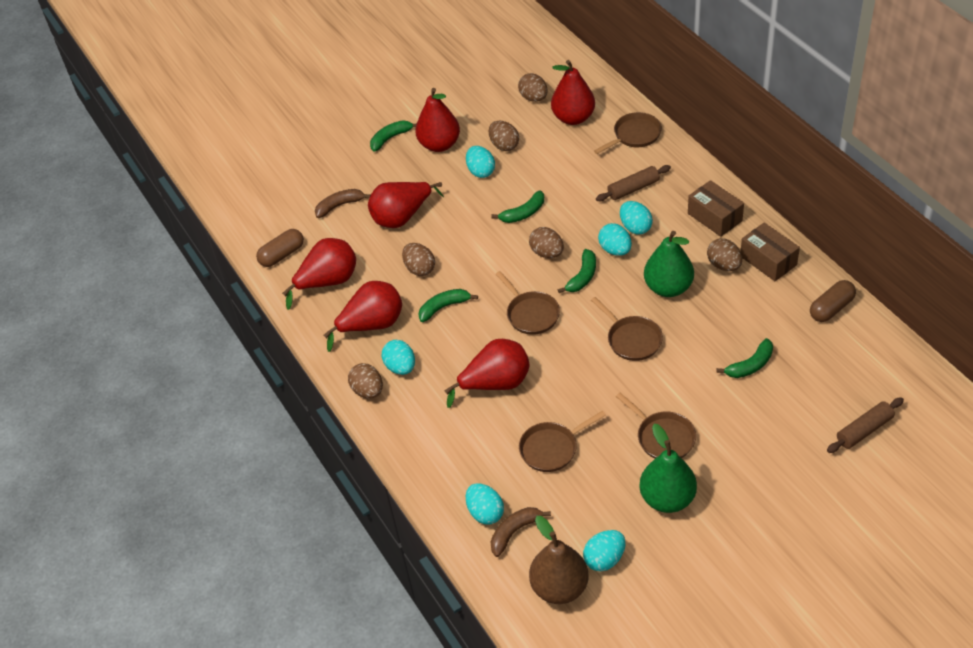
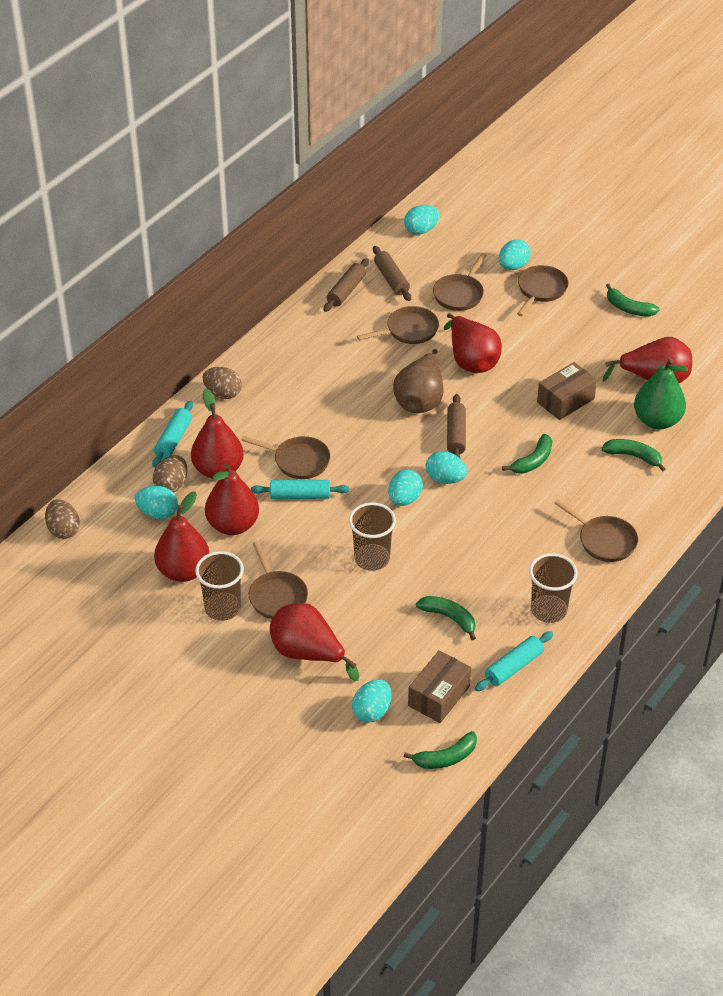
brown banana: [315,189,371,218] [491,507,551,557] = 2 -> none = 0
brown capsule: [256,229,304,267] [810,280,856,322] = 2 -> none = 0
brown cup: none = 0 -> [195,551,244,621] [349,503,396,571] [529,553,578,623] = 3
brown egg: [348,363,383,398] [402,243,435,276] [489,121,519,151] [518,73,548,102] [529,227,564,258] [707,238,742,271] = 6 -> [45,500,80,539] [153,455,188,492] [203,367,242,399] = 3
brown pan: [496,271,560,335] [519,411,606,472] [591,297,663,361] [594,112,662,154] [616,393,696,459] = 5 -> [241,436,330,479] [249,541,308,619] [357,306,439,344] [433,253,487,311] [517,265,568,316] [554,499,638,562] = 6
brown rolling pin: [596,165,671,201] [827,397,904,453] = 2 -> [323,258,369,312] [373,246,411,301] [447,394,466,458] = 3
green pear: [639,424,697,513] [644,231,694,297] = 2 -> [634,358,688,429] = 1
turquoise rolling pin: none = 0 -> [152,401,193,468] [251,480,350,499] [475,631,553,691] = 3

